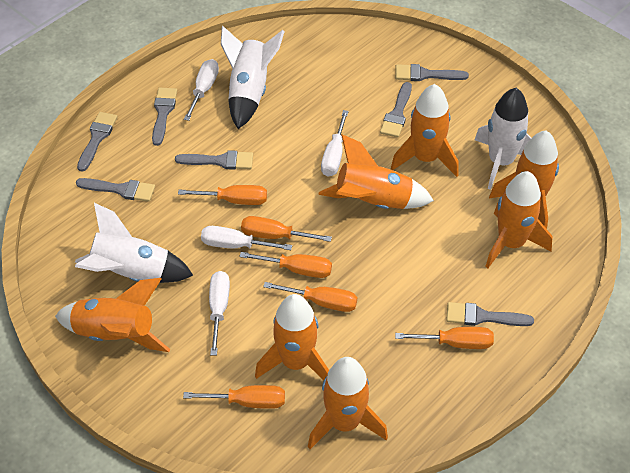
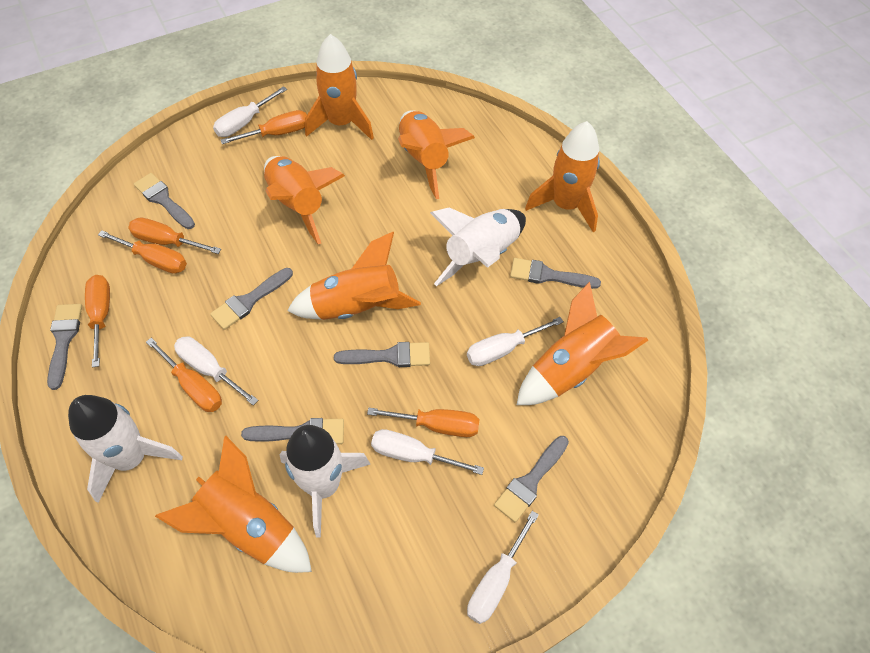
white screwdriver: [184,59,219,121] [201,226,292,250] [209,271,230,355] [321,110,349,177] = 4 -> [174,336,258,405] [213,86,287,137] [371,429,484,475] [467,317,563,366] [467,511,539,624] = 5

